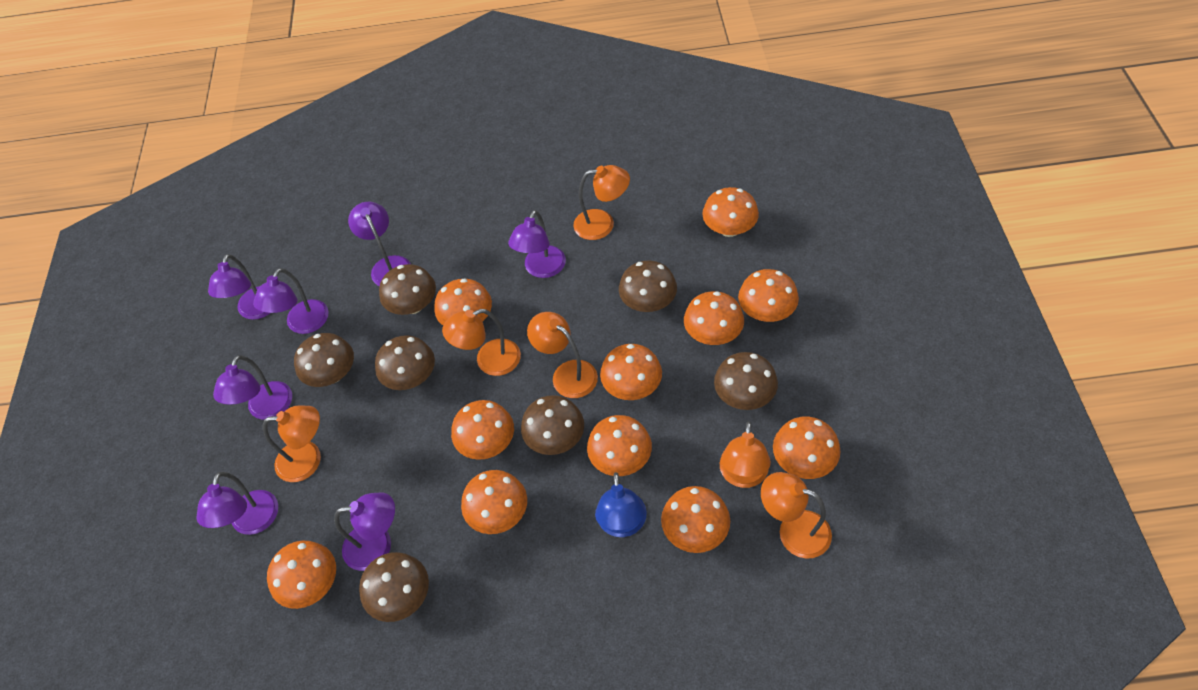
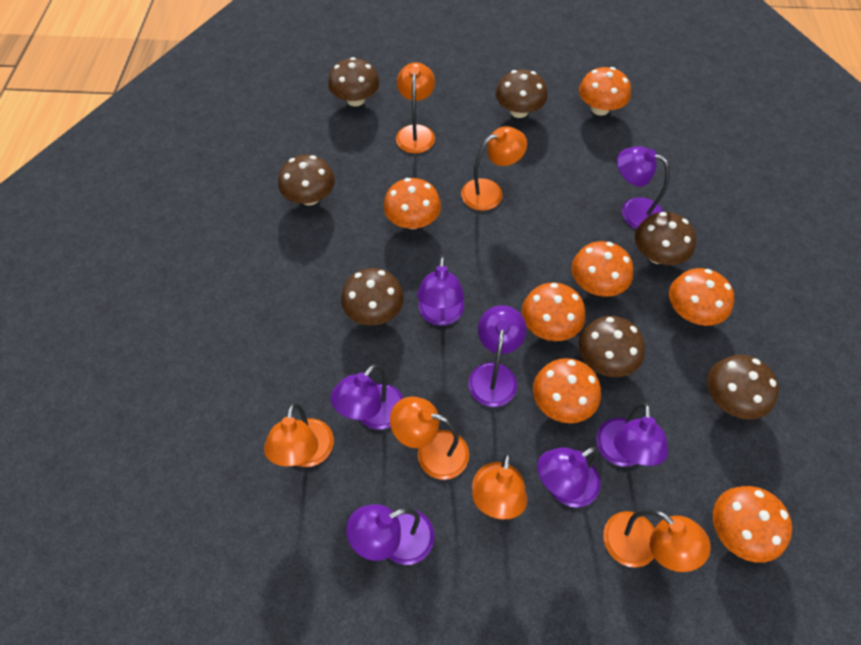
blue lamp: [595,472,646,537] = 1 -> none = 0
orange mushroom: [267,541,336,609] [434,278,492,325] [451,400,514,460] [461,470,527,534] [587,415,652,476] [600,344,662,400] [661,486,730,553] [684,291,744,345] [702,187,759,237] [738,269,799,322] [773,416,841,479] = 11 -> [383,178,441,229] [522,283,586,341] [533,358,601,423] [571,241,633,297] [579,67,631,115] [669,268,734,326] [713,486,792,563] = 7

